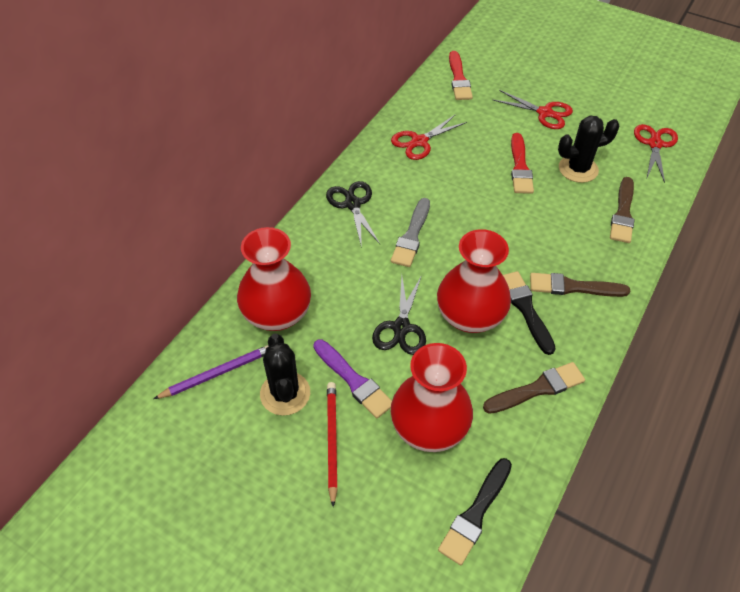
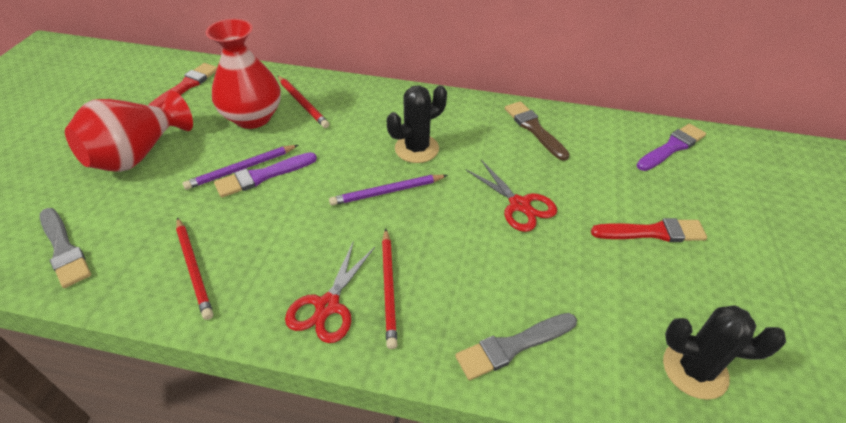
black brush: [438,458,512,565] [503,271,556,355] = 2 -> none = 0
black scissors: [326,181,380,248] [372,275,426,355] = 2 -> none = 0
brown brush: [483,362,585,414] [530,273,630,297] [610,177,635,243] = 3 -> [505,101,570,161] = 1
grey brush: [391,198,430,267] = 1 -> [40,208,91,288] [455,313,577,380] = 2
purple brush: [313,339,392,419] = 1 -> [214,152,317,198] [636,124,706,171] = 2
purple pencil: [154,345,269,399] = 1 -> [183,145,298,190] [329,175,448,206] = 2
red pencil: [327,382,338,507] = 1 -> [176,217,213,320] [277,75,329,128] [382,229,397,349] = 3
red scissors: [391,114,467,160] [493,90,573,129] [634,124,678,183] = 3 -> [285,240,375,343] [465,160,557,232] = 2
red vase: [237,227,311,331] [391,343,473,452] [437,229,511,333] = 3 -> [65,91,193,172] [206,19,281,129] = 2

